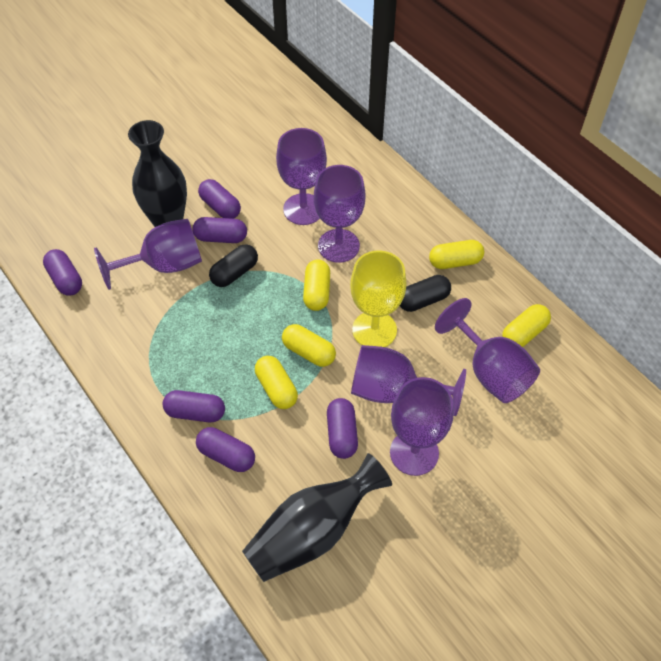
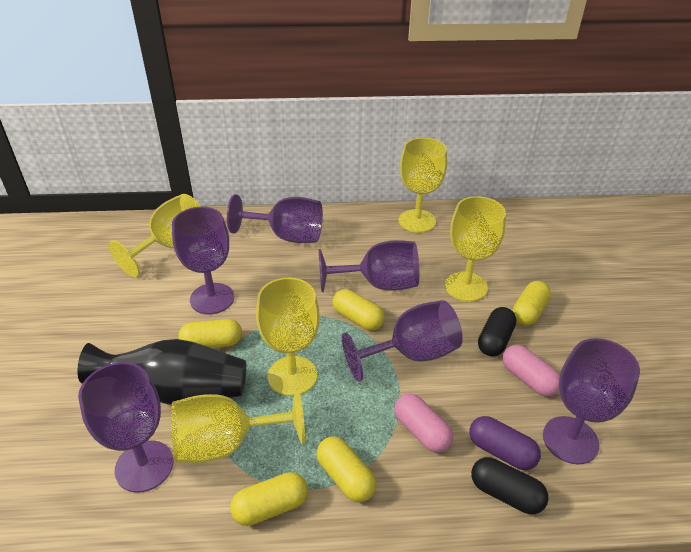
black vase: [128,120,187,227] [242,453,392,582] = 2 -> [78,339,246,405] = 1
pink capsule: none = 0 -> [394,394,453,453] [502,345,560,397] = 2
purple capsule: [43,249,82,296] [163,390,225,422] [192,217,247,243] [196,427,255,472] [198,179,241,219] [327,398,358,459] = 6 -> [469,416,541,470] = 1
yellow goblet: [350,250,407,347] = 1 -> [108,194,201,277] [171,388,305,463] [256,278,320,396] [399,138,447,233] [445,196,506,302] = 5

